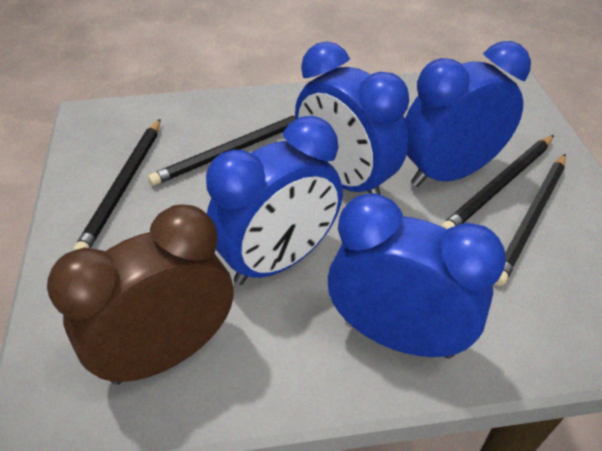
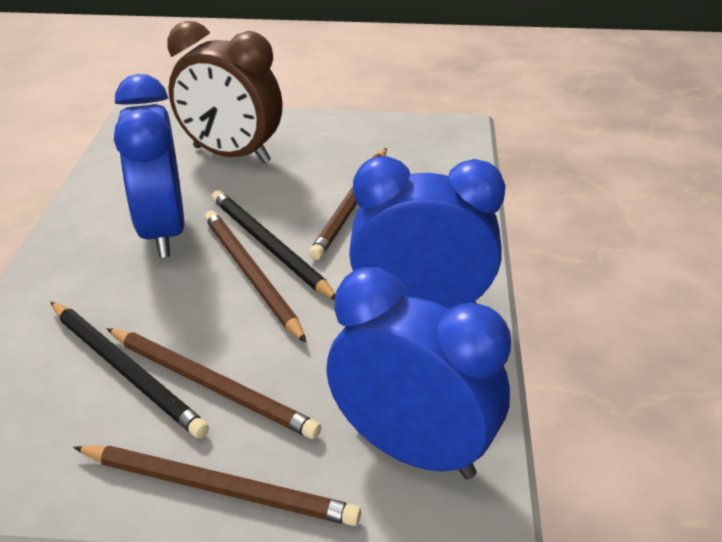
black pencil: [73,119,160,251] [148,115,296,186] [441,135,554,229] [495,154,566,286] = 4 -> [51,302,209,438] [212,190,336,300] = 2
blue clock: [206,116,343,285] [295,41,409,195] [328,193,506,359] [405,41,531,187] = 4 -> [114,74,184,258] [326,267,511,479] [349,156,505,309] = 3
brown pencil: none = 0 -> [73,446,361,526] [107,328,321,439] [205,211,307,343] [309,148,387,260] = 4

